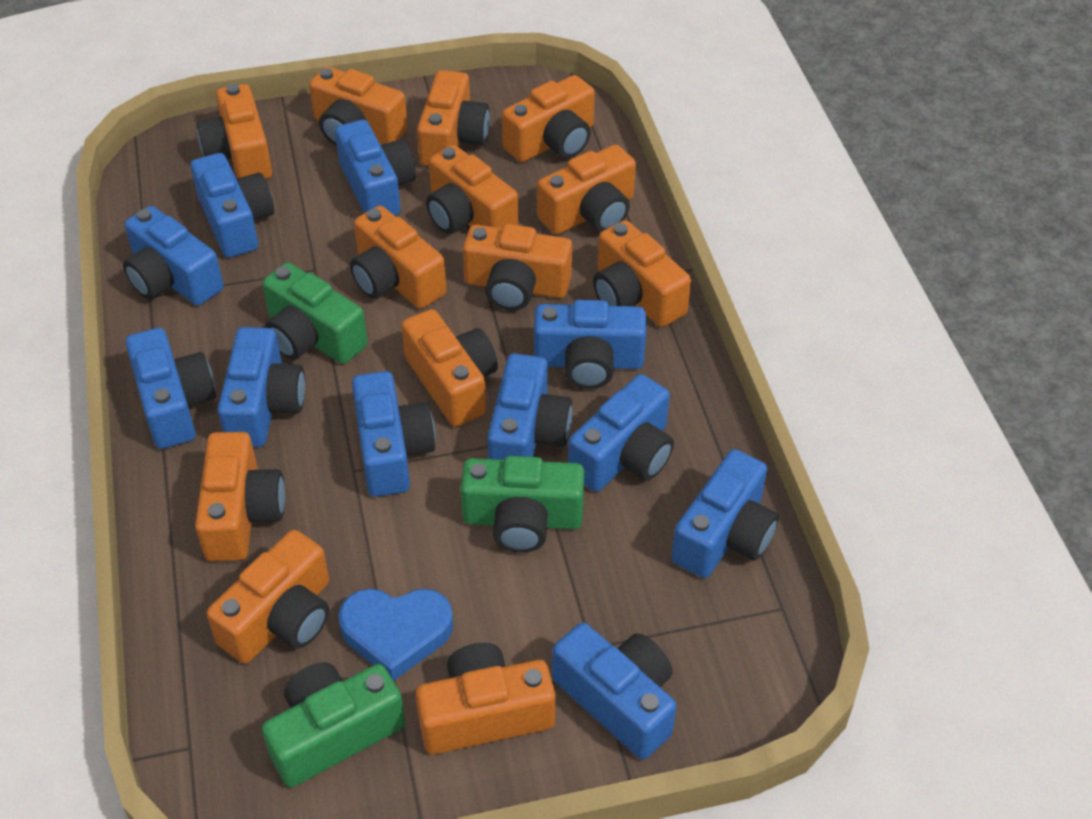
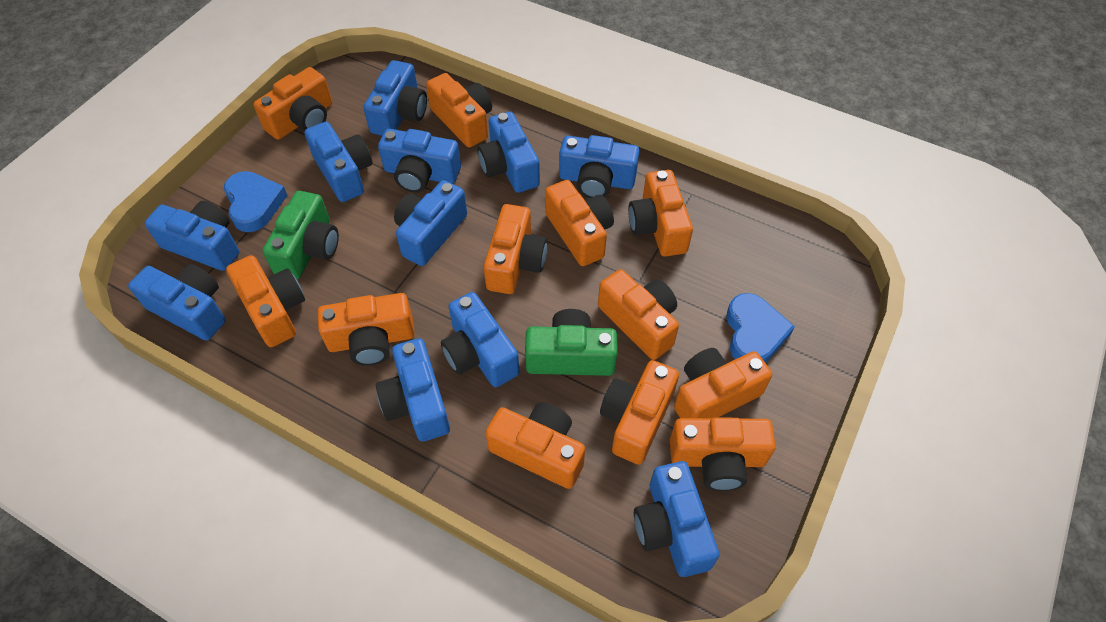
blue heart: [338,589,453,681] = 1 -> [224,171,288,232] [726,293,795,363] = 2
green camera: [262,263,368,364] [262,662,405,787] [461,456,584,553] = 3 -> [262,191,339,279] [525,309,618,376] = 2
orange camera: [195,432,285,561] [197,84,272,179] [207,530,329,664] [309,66,408,146] [350,206,447,309] [401,309,498,427] [415,643,555,754] [417,70,490,166] [426,145,518,234] [463,224,572,311] [502,75,595,162] [537,144,636,235] [593,220,691,327] = 13 -> [226,255,305,347] [253,67,332,140] [317,293,415,366] [426,73,492,148] [484,204,548,294] [486,402,585,489] [545,180,614,266] [598,269,679,360] [600,360,679,465] [628,170,693,257] [670,418,776,491] [674,348,772,418] = 12

